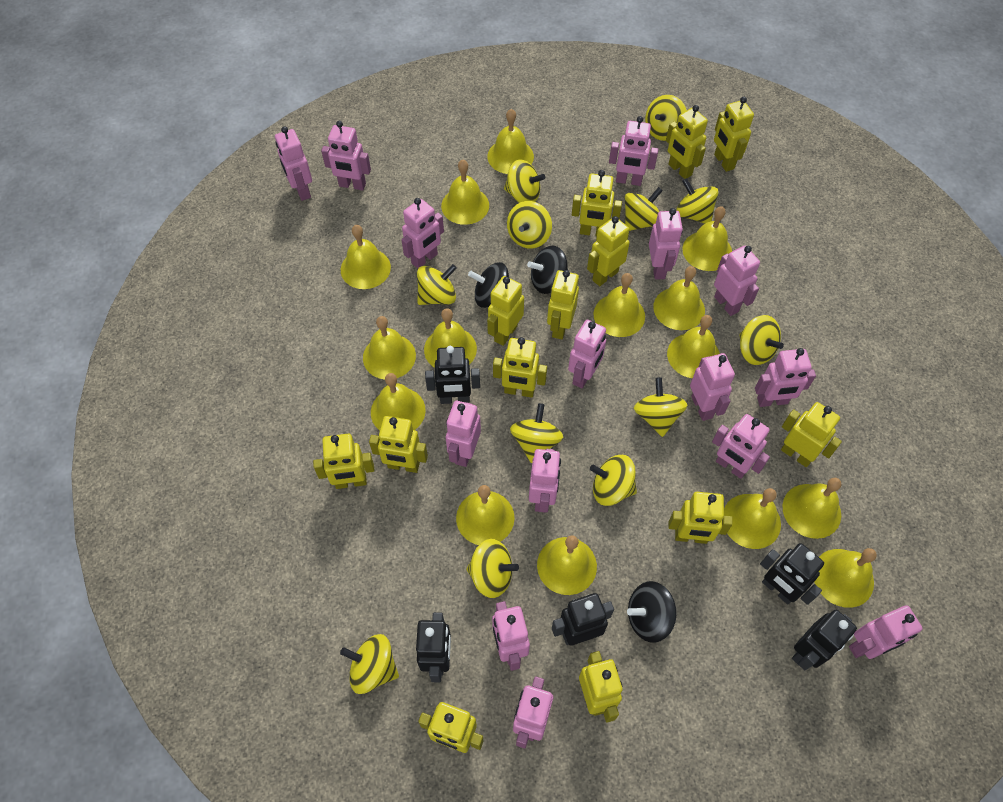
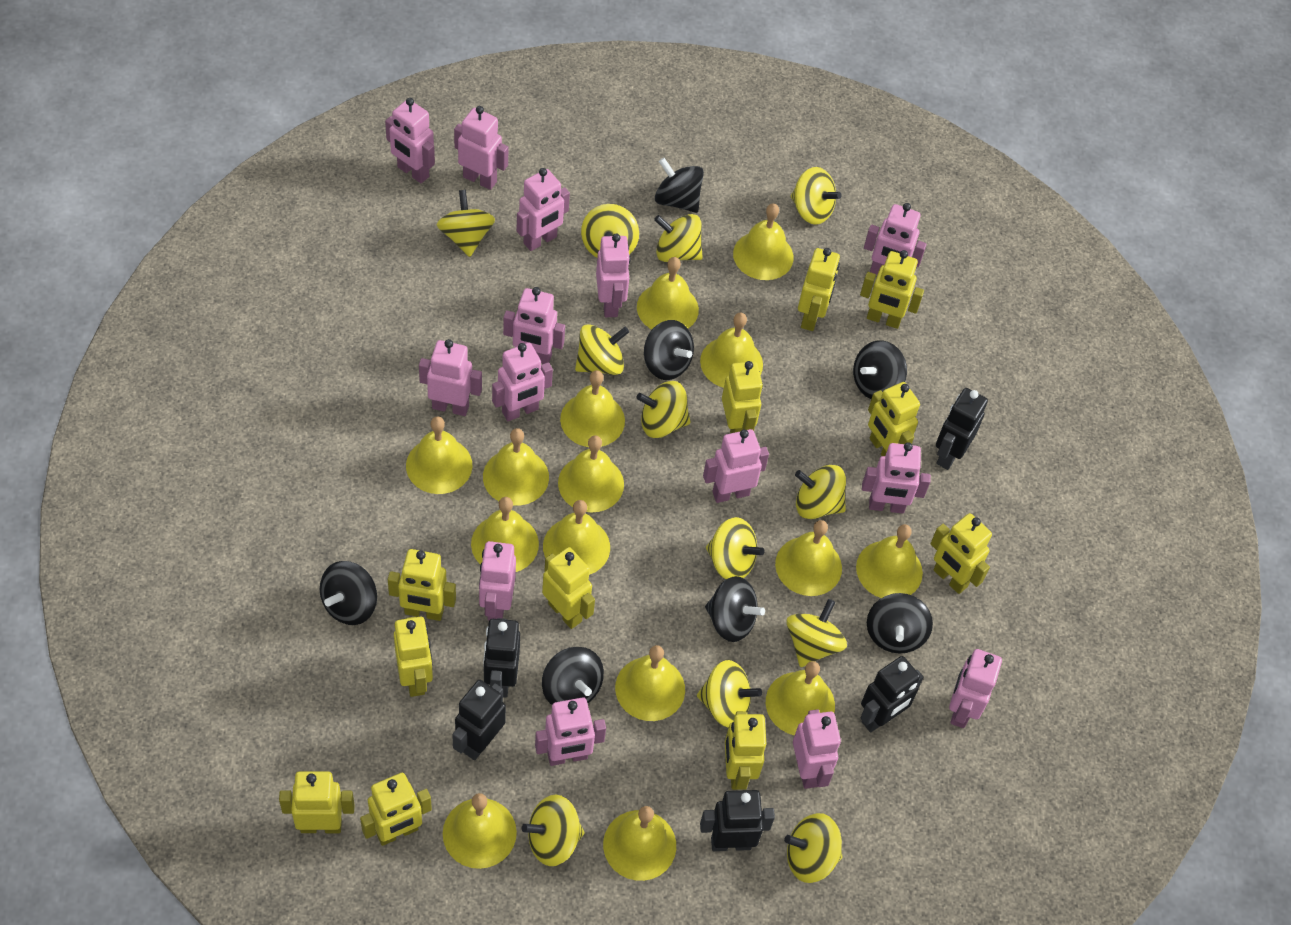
black spinning top: [468,262,509,308] [527,245,568,294] [627,581,676,643] = 3 -> [320,561,377,625] [542,647,604,705] [644,320,694,380] [655,158,704,213] [705,576,765,642] [853,340,907,399] [867,593,933,654] = 7
pink robot: [275,126,312,201] [321,121,371,191] [401,198,444,269] [446,401,481,467] [492,601,530,671] [513,676,553,748] [529,449,561,513] [568,320,606,389] [609,116,659,186] [649,208,683,280] [690,353,735,421] [712,414,770,479] [714,246,760,316] [755,348,816,407] [849,605,923,659] = 15 -> [385,98,435,183] [419,339,482,416] [454,106,508,190] [479,541,516,620] [492,343,553,421] [503,287,565,364] [517,168,570,251] [535,698,606,766] [596,234,631,317] [703,429,769,503] [793,709,841,789] [862,442,931,514] [864,203,927,275] [949,649,1002,728] = 14
yellow robot: [313,434,375,489] [369,416,428,473] [418,702,484,753] [487,276,524,346] [493,337,547,398] [547,270,579,339] [572,170,622,236] [579,651,623,722] [587,216,630,286] [666,105,708,179] [668,492,733,544] [714,97,754,172] [781,402,842,467] = 13 -> [279,771,355,833] [360,773,432,846] [388,549,456,621] [394,617,433,697] [542,547,595,629] [722,361,763,434] [725,711,766,790] [798,248,840,331] [860,250,924,329] [868,382,920,456] [930,513,992,594] = 11

